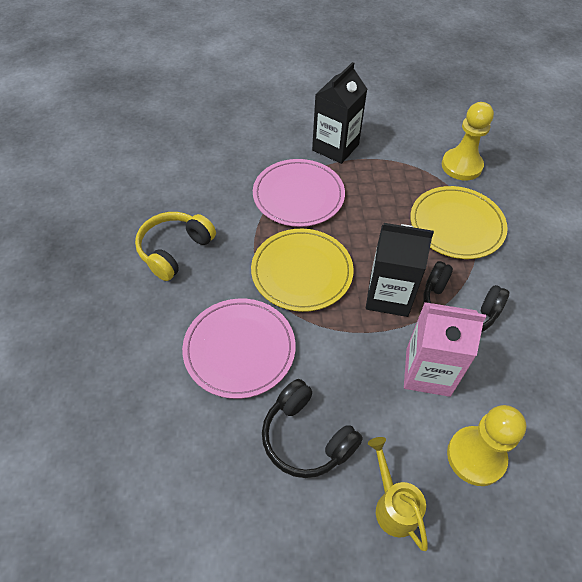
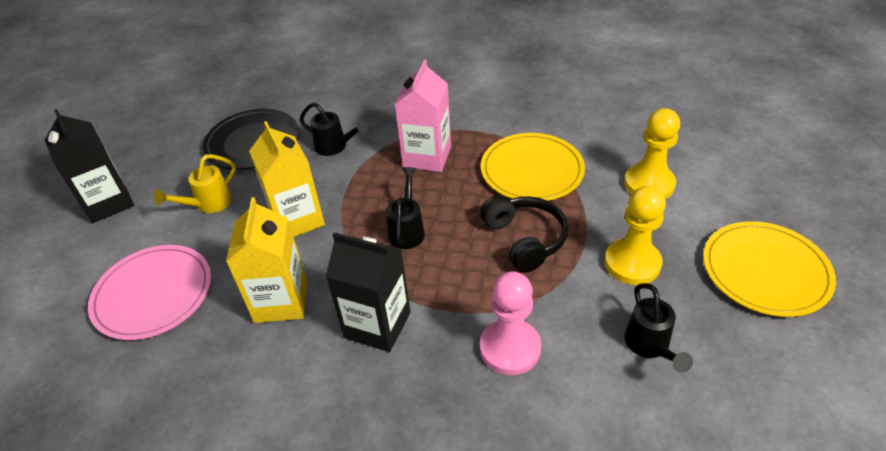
black headphones: [262,379,363,478] [423,261,509,332] = 2 -> [480,195,568,273] = 1
black plate: none = 0 -> [203,109,299,170] = 1
black watering can: none = 0 -> [300,102,368,156] [386,167,425,249] [624,283,693,373] = 3
pink pawn: none = 0 -> [480,271,541,375] = 1
pink plate: [182,298,296,399] [253,159,345,227] = 2 -> [88,245,211,340] = 1
yellow carton: none = 0 -> [226,197,307,323] [249,121,325,237] = 2
yellow headphones: [135,212,216,281] = 1 -> none = 0

